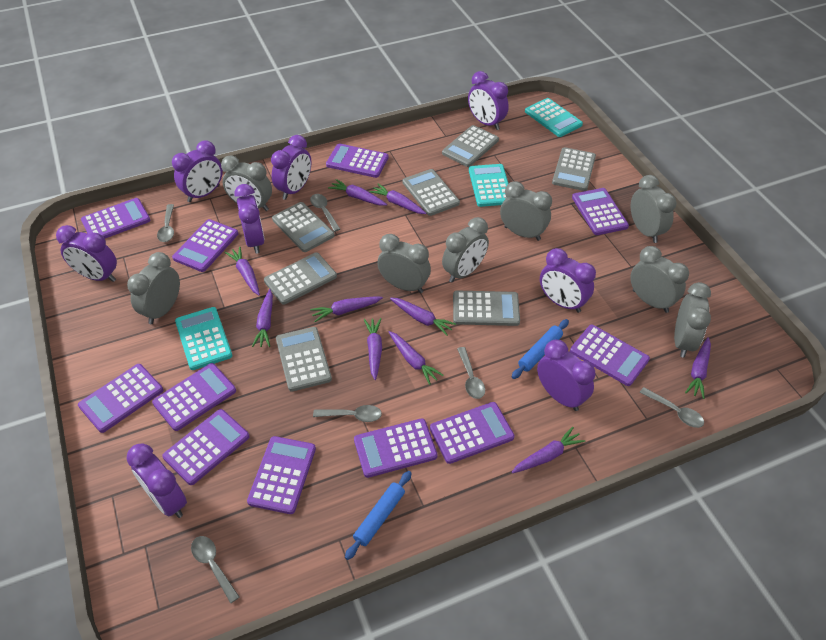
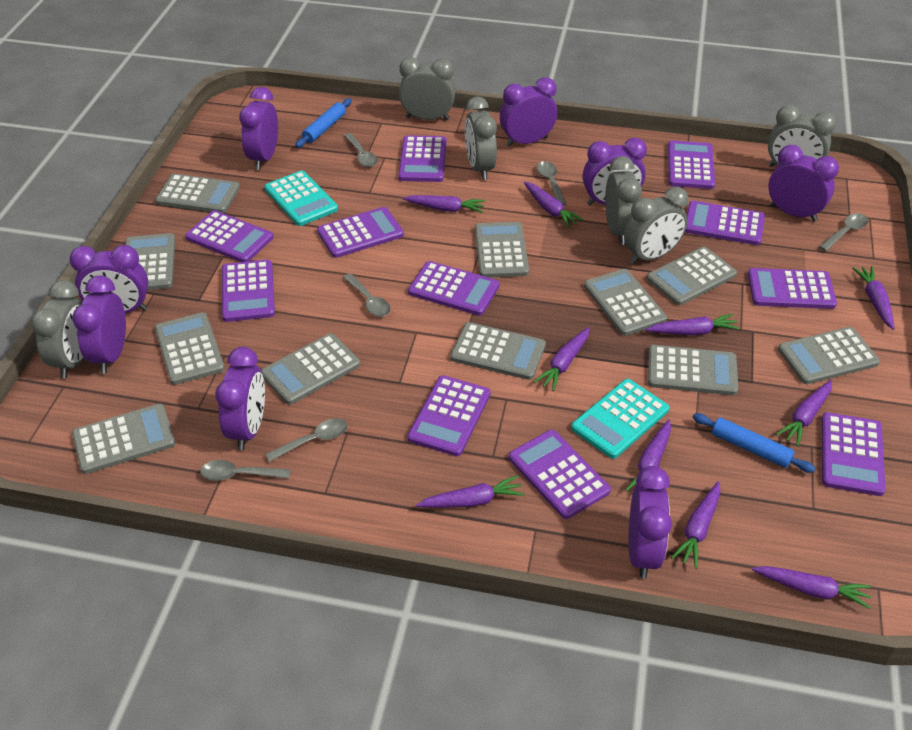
grey calculator: [264,252,337,305] [272,202,335,252] [276,327,332,392] [403,169,460,216] [442,125,499,167] [453,291,520,326] [552,147,596,191] = 7 -> [72,404,176,474] [125,233,175,290] [155,174,240,213] [155,312,225,385] [261,333,360,405] [450,322,546,380] [475,222,529,277] [584,269,667,336] [647,246,737,305] [648,345,738,395] [778,327,880,384] = 11
grey clock: [127,252,180,324] [221,155,272,211] [377,234,431,293] [442,217,489,283] [500,181,552,241] [630,246,689,313] [631,175,677,243] [674,282,711,358] = 8 -> [31,280,84,378] [399,57,455,120] [465,96,497,180] [605,156,642,245] [624,187,688,264] [768,105,836,167] = 6
turquoise calculator: [175,307,232,370] [469,164,509,207] [525,98,583,137] = 3 -> [264,171,338,226] [571,379,669,459] = 2

